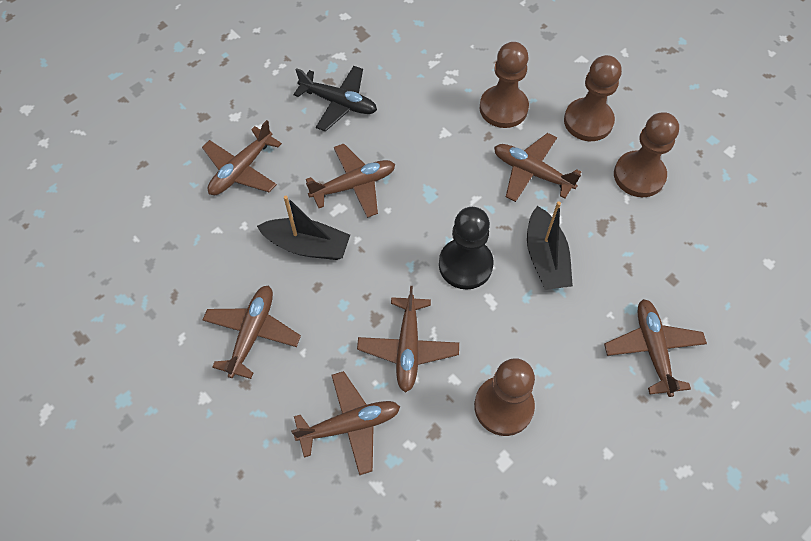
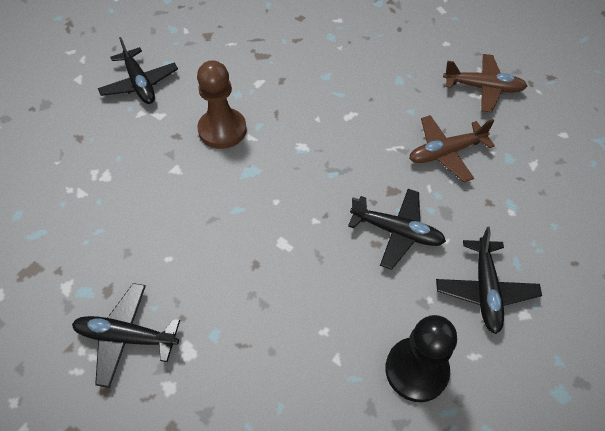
black boat: [257,196,350,260] [527,202,573,290] = 2 -> none = 0
black plane: [293,66,377,132] = 1 -> [72,283,180,388] [98,37,178,104] [348,189,446,270] [436,227,542,334] = 4
brown pawn: [474,358,535,436] [480,42,529,128] [564,55,622,141] [614,112,679,197] = 4 -> [197,60,247,149] = 1
brown plane: [202,120,282,195] [203,286,301,379] [291,371,400,475] [306,143,395,218] [357,286,459,393] [494,133,581,202] [604,299,707,397] = 7 -> [409,115,495,182] [443,54,527,113] = 2

